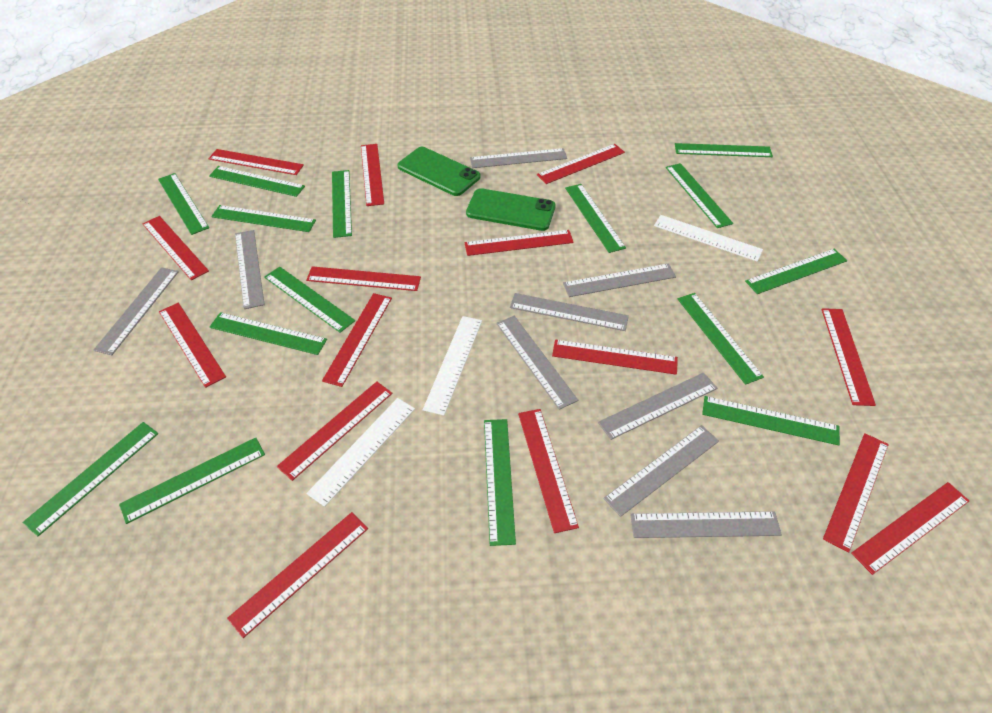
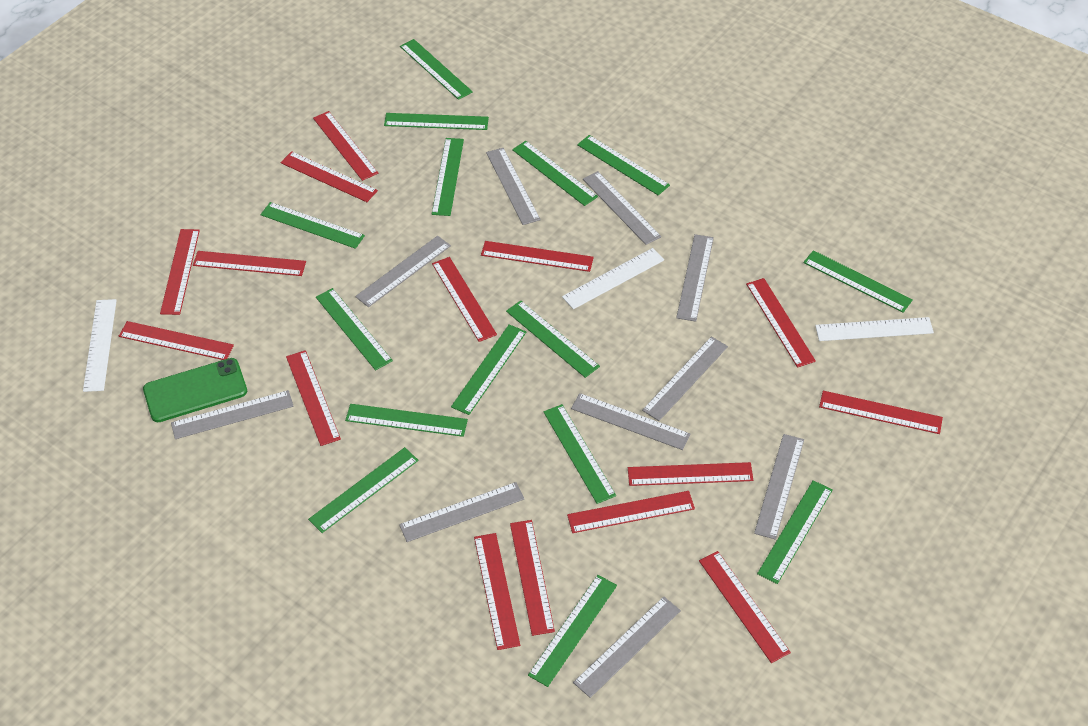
green phone: [398,147,481,196] [466,188,556,231] = 2 -> [143,358,247,422] = 1
grey ruler: [93,267,179,355] [235,230,265,309] [470,148,567,168] [496,316,578,410] [510,293,629,331] [563,263,676,297] [598,373,717,440] [603,425,719,517] [630,511,782,538] = 9 -> [171,390,294,439] [355,236,451,307] [399,482,524,542] [486,148,541,225] [571,393,690,450] [573,596,681,698] [583,171,661,245] [642,336,728,421] [676,234,714,322] [754,434,804,540] = 10

